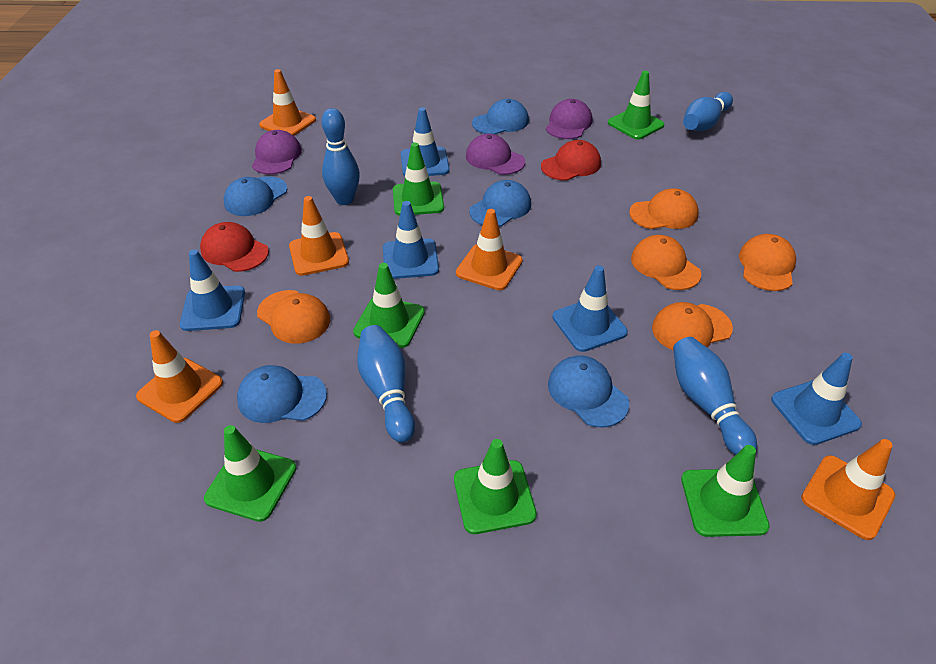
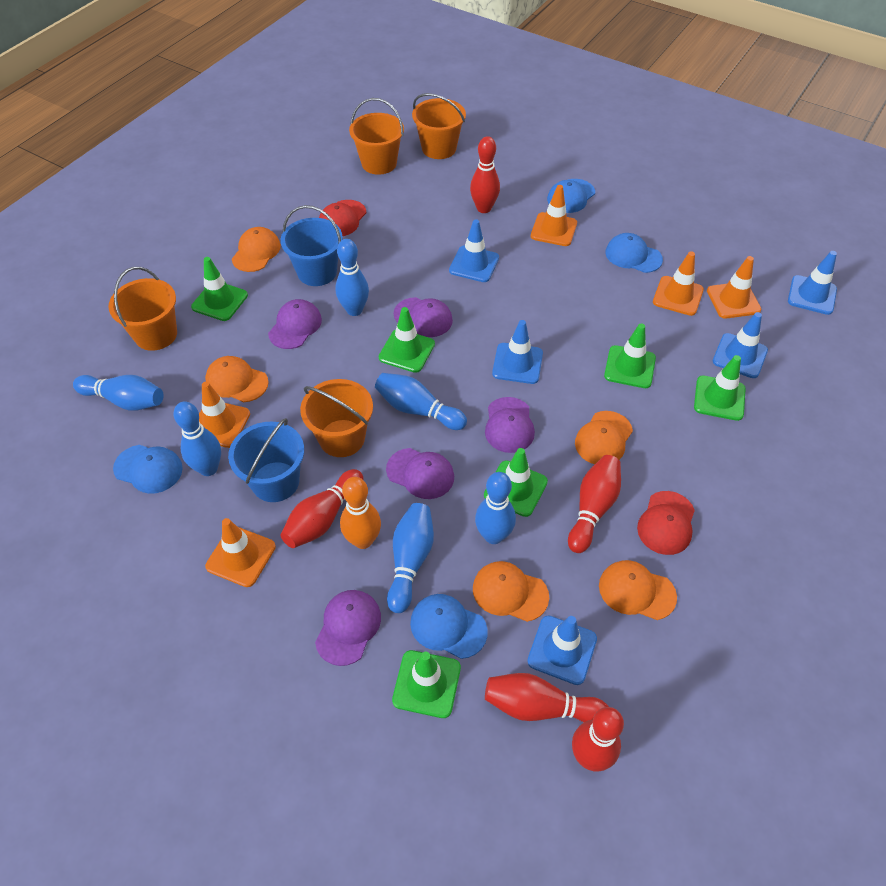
blue bowling pin: [321,108,360,205] [357,325,415,443] [673,337,757,455] [683,92,733,131] = 4 -> [73,375,164,411] [174,401,221,476] [336,239,369,316] [375,373,467,430] [387,503,434,613] [475,472,516,544] = 6
blue bucket: none = 0 -> [228,418,304,502] [281,205,343,286] = 2
blue cap: [224,176,287,216] [237,365,327,423] [469,180,531,227] [472,99,529,134] [548,355,629,428] = 5 -> [113,445,183,494] [410,594,488,659] [547,179,595,213] [605,233,663,273] = 4
orange bowling pin: none = 0 -> [340,477,381,549] = 1
orange bucket: none = 0 -> [108,267,177,351] [300,379,373,457] [349,98,404,175] [412,93,466,159] = 4
purple cap: [252,130,302,174] [466,134,525,175] [546,99,593,139] = 3 -> [268,299,322,349] [315,590,381,666] [386,448,454,499] [394,297,453,337] [485,397,535,453] = 5
red bowling pin: none = 0 -> [281,469,363,548] [470,136,500,213] [485,673,609,722] [568,455,621,553] [572,707,624,772] = 5

